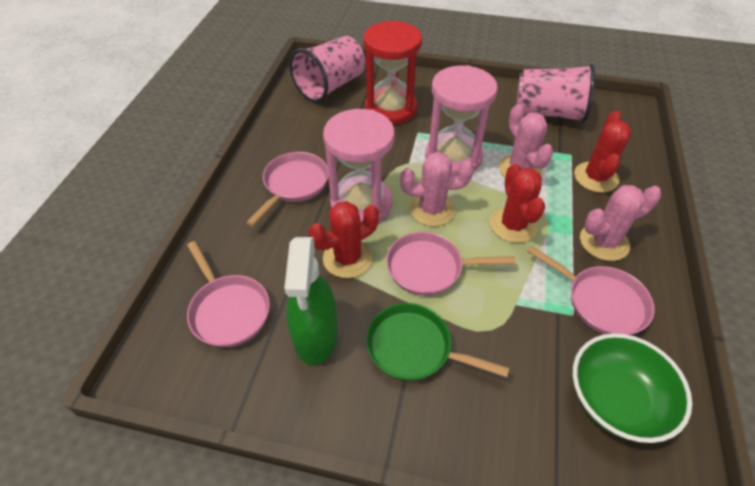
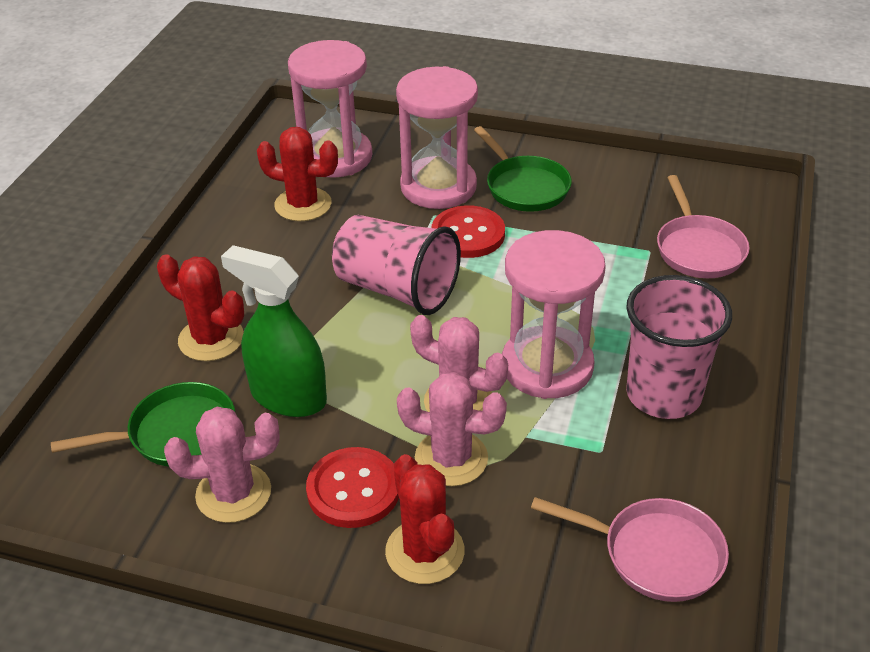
green bowl: [573,333,692,443] = 1 -> none = 0
green pan: [366,303,509,381] = 1 -> [51,382,235,466] [474,126,572,212] = 2
pink hourglass: [323,109,395,223] [425,65,498,175] = 2 -> [288,40,372,178] [396,66,478,209] [502,230,606,399] = 3
pink pan: [187,241,270,347] [246,152,328,226] [386,232,516,296] [527,246,655,335] = 4 -> [531,497,729,602] [657,175,750,278] = 2
red button: none = 0 -> [306,447,399,528] [432,205,505,258] = 2
red hourglass: [363,21,422,124] = 1 -> none = 0

